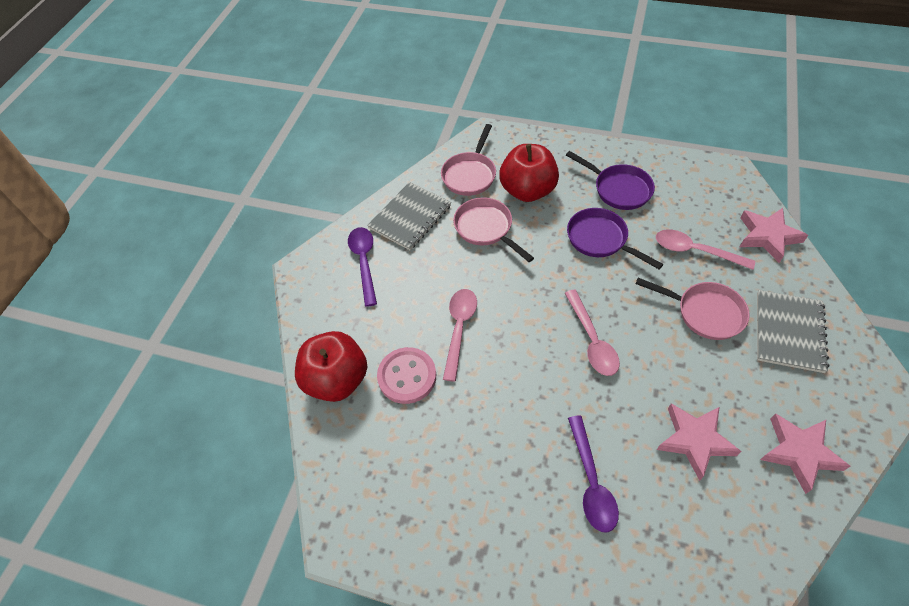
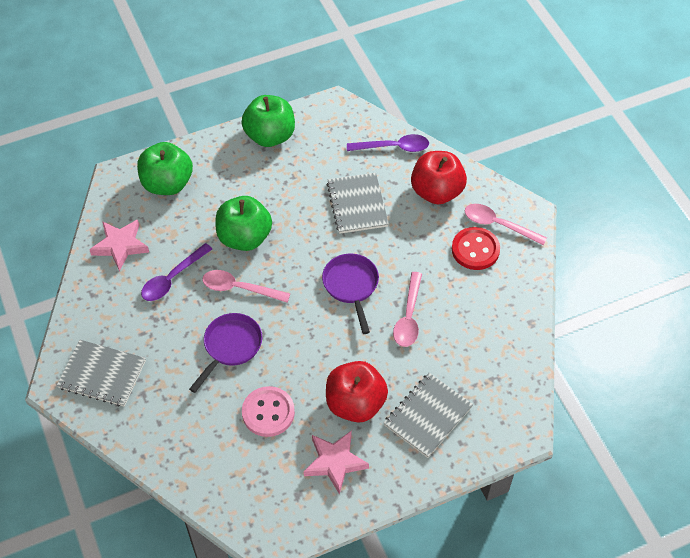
green apple: none = 0 -> [137,142,193,195] [216,196,272,251] [242,95,295,147] = 3
grey notebook: [367,182,451,250] [757,290,829,373] = 2 -> [56,340,146,407] [327,173,389,234] [384,373,473,458] = 3
pink pan: [441,124,496,196] [453,197,534,262] [636,278,750,340] = 3 -> none = 0
pink star: [657,403,741,481] [740,208,808,263] [760,413,851,494] = 3 -> [89,219,149,271] [304,430,369,494] = 2
red button: none = 0 -> [452,227,500,270] = 1

